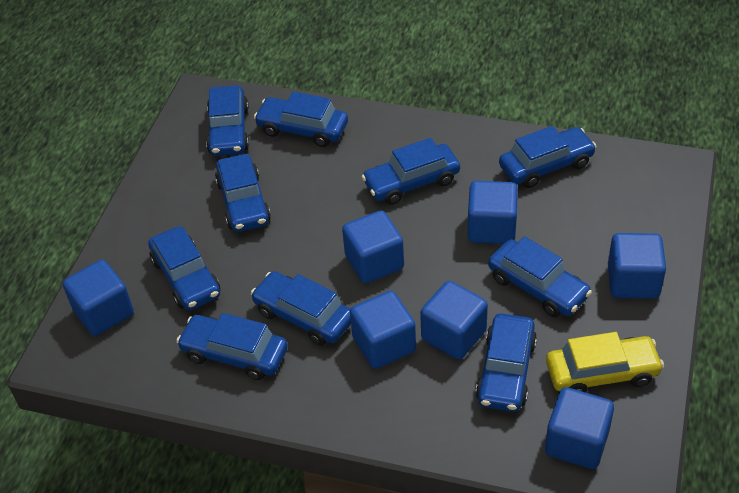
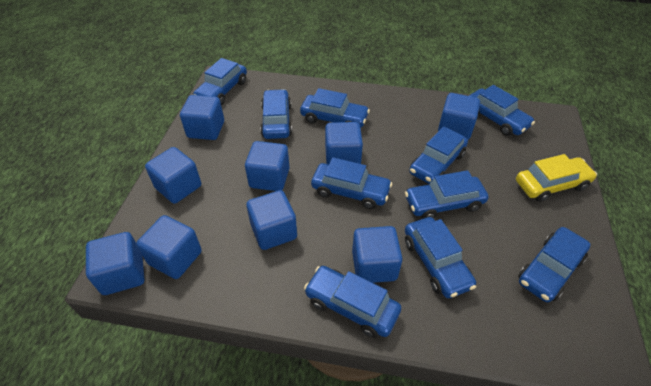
blue cube: [63,260,134,336] [342,210,404,283] [350,291,416,369] [420,281,488,360] [468,181,518,244] [545,387,614,469] [608,233,666,299] = 7 -> [86,232,144,295] [136,215,202,279] [145,147,201,204] [180,95,224,140] [245,141,290,191] [246,190,297,250] [325,122,363,164] [352,226,402,283] [438,93,480,140] = 9

